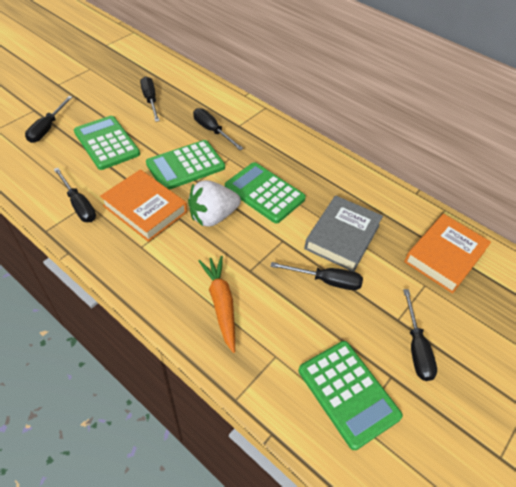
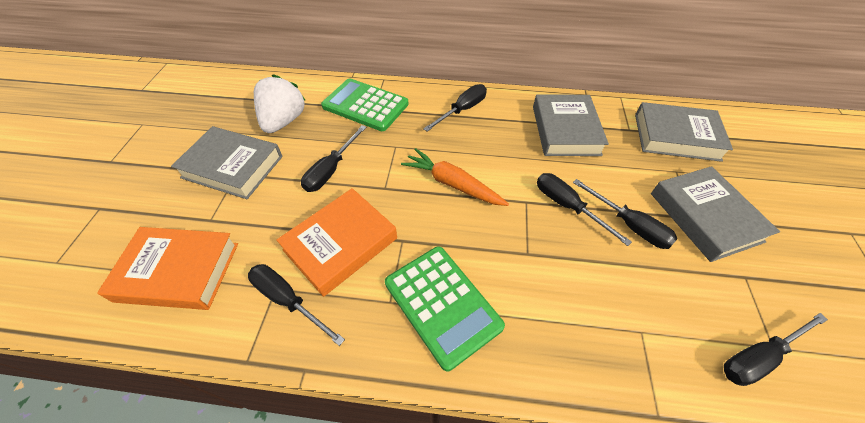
green calculator: [74,116,140,170] [146,140,225,190] [225,162,306,224] [299,341,403,450] = 4 -> [321,78,409,131] [385,246,505,371] = 2
grey book: [304,195,383,271] = 1 -> [171,126,283,199] [533,94,609,156] [635,102,733,162] [651,166,780,262] = 4

